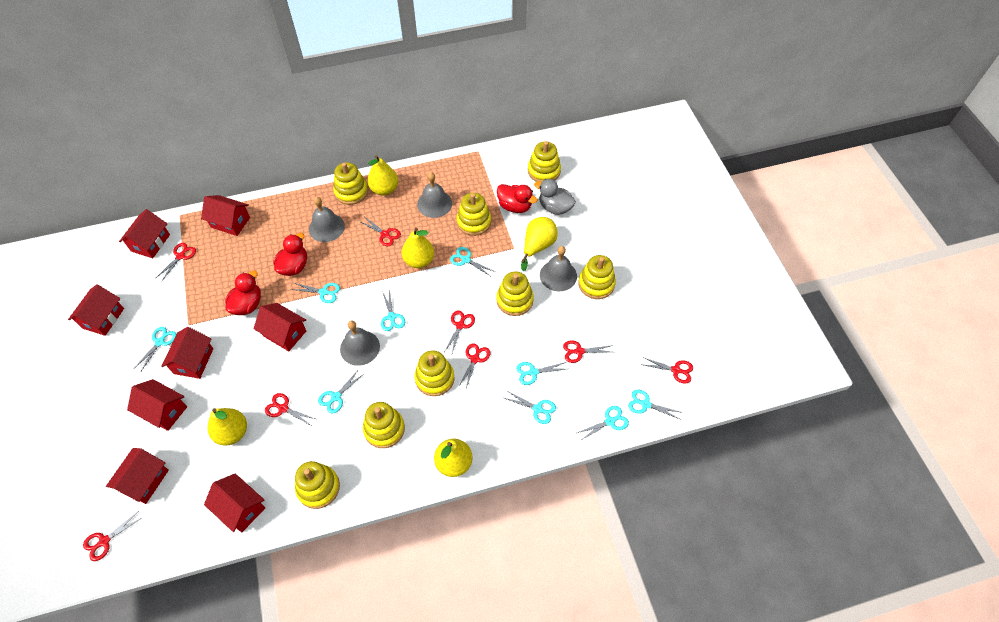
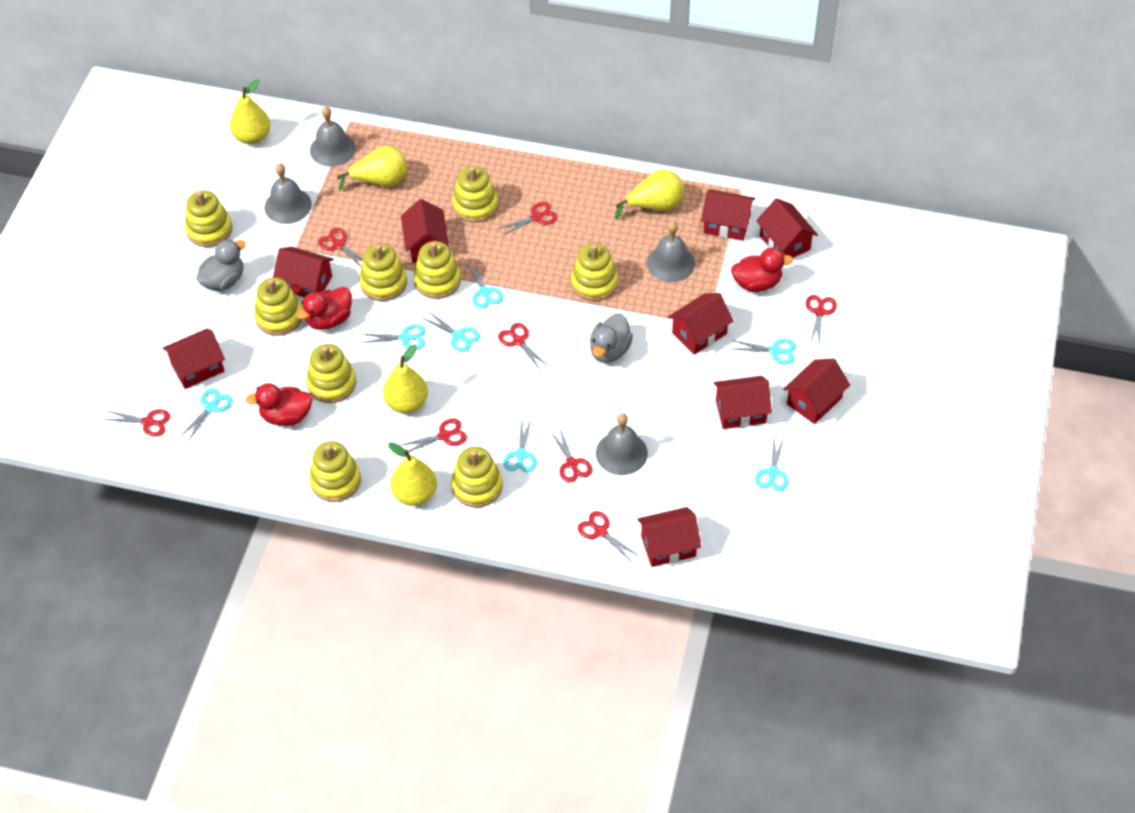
grey duck: [534,179,576,215] = 1 -> [196,239,246,291] [590,313,633,363] = 2
red house: [68,284,124,336] [106,448,169,504] [119,209,170,258] [127,379,187,431] [161,327,213,379] [201,195,250,236] [204,474,265,532] [253,303,306,351] = 8 -> [162,329,225,389] [273,247,334,298] [401,199,449,263] [638,507,701,567] [668,293,733,355] [701,190,755,241] [714,376,772,429] [756,198,818,258] [783,359,850,424] = 9
turquoise scissors: [135,327,176,371] [291,283,340,303] [318,369,364,413] [381,289,405,331] [450,247,495,276] [505,391,556,424] [516,362,566,385] [577,406,629,441] [628,390,683,420] = 9 -> [181,388,232,440] [361,324,425,350] [423,311,480,352] [466,261,503,309] [504,418,536,472] [732,338,796,364] [755,437,788,491] = 7
yellow stacking toy: [295,461,340,509] [333,162,368,205] [363,402,405,448] [415,350,455,396] [457,193,491,236] [496,271,534,316] [528,141,561,182] [578,255,616,299] = 8 -> [185,190,232,247] [254,277,302,336] [306,344,356,403] [309,441,361,502] [359,243,407,301] [413,241,461,299] [451,447,503,507] [452,166,498,223] [571,243,618,301] = 9

